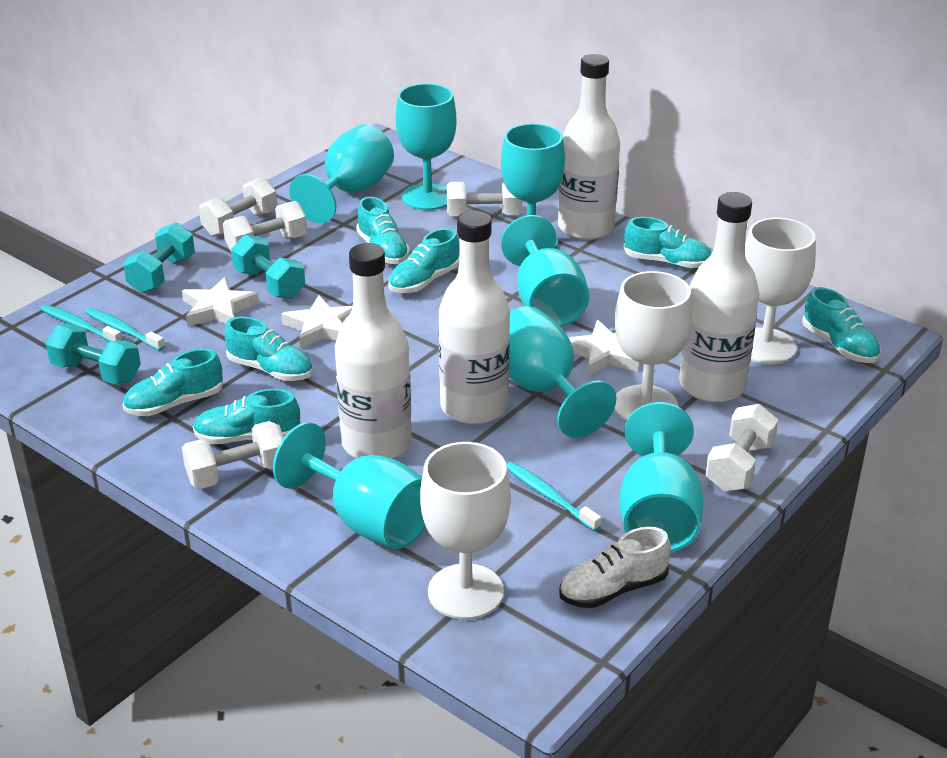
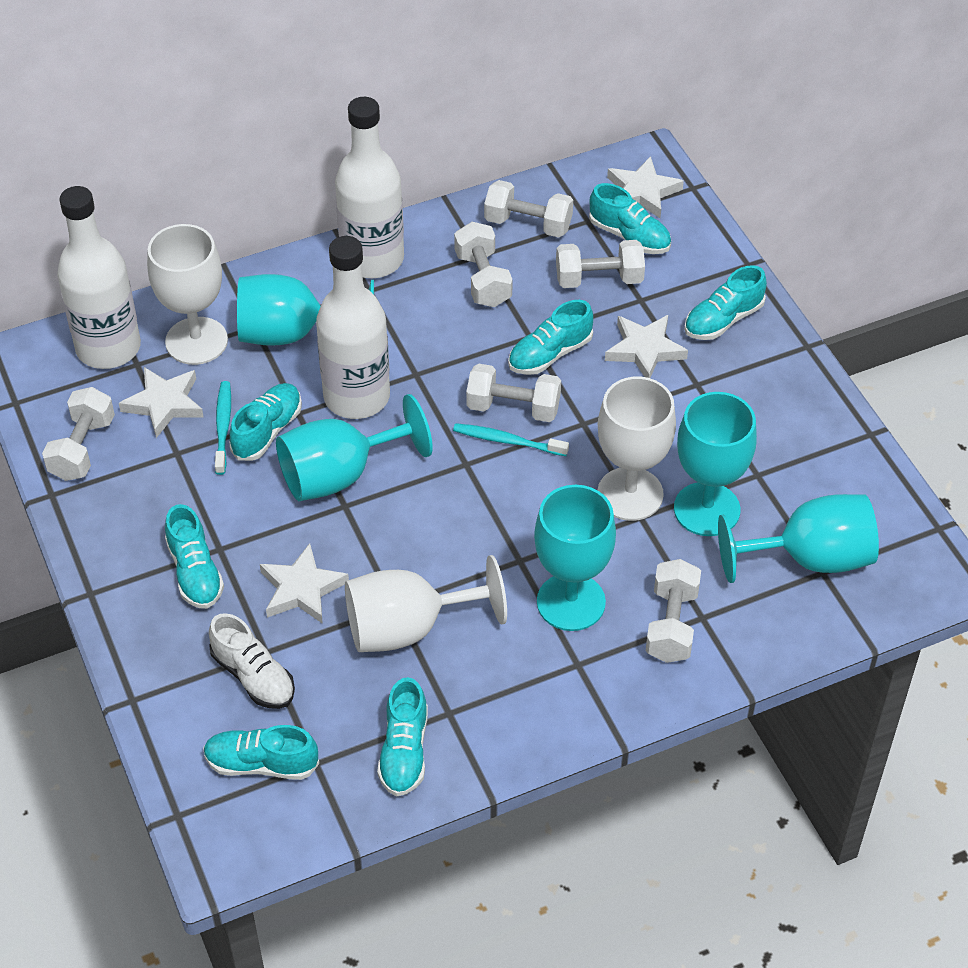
turquoise dumbbell: [46,324,141,384] [123,222,195,293] [231,234,305,299] = 3 -> none = 0
turquoise goblet: [273,422,426,549] [289,124,394,223] [396,83,456,210] [501,123,565,249] [501,215,589,327] [509,306,616,438] [619,402,704,552] = 7 -> [237,274,374,346] [276,394,433,501] [534,485,616,631] [674,392,757,536] [718,494,879,583] = 5
turquoise toothbrush: [40,304,123,342] [85,308,165,351] [506,462,601,531] = 3 -> [215,381,231,475] [453,423,569,456] = 2
white bottle: [335,243,412,459] [438,211,510,424] [558,54,620,240] [679,192,760,403] = 4 -> [57,186,141,369] [316,236,390,419] [335,97,404,278] = 3
white dumbbell: [182,421,284,489] [199,177,277,237] [223,201,307,251] [447,182,522,217] [706,404,778,492] = 5 -> [42,387,115,481] [454,222,513,307] [466,364,561,422] [484,180,573,238] [556,240,645,288] [646,559,701,663] = 6
white star: [182,277,259,327] [281,295,353,349] [568,320,639,376] = 3 -> [119,367,204,438] [260,543,349,624] [605,315,688,378] [607,156,684,218] = 4

